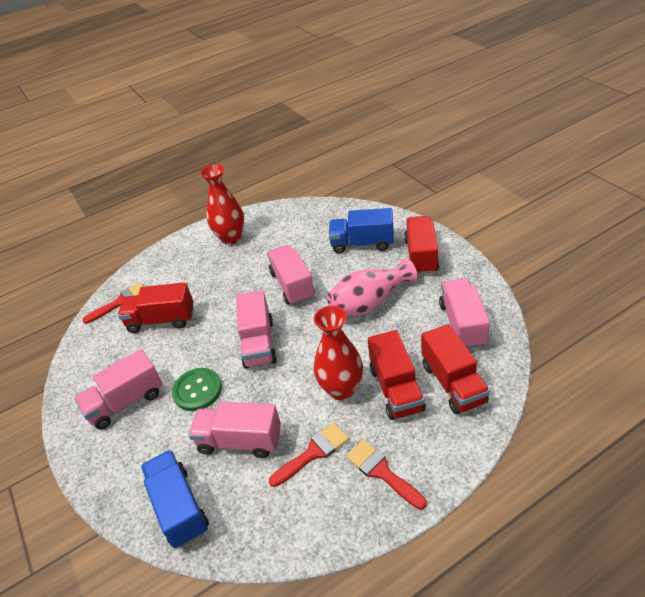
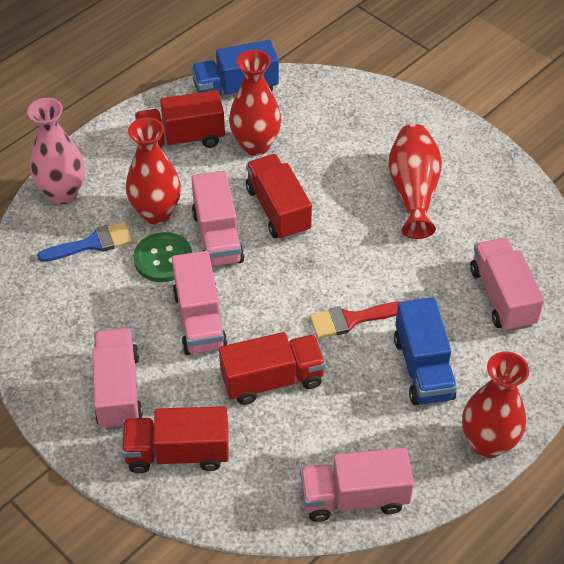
blue brush: none = 0 -> [37,221,133,262] = 1
red brush: [82,283,144,324] [269,422,349,487] [346,440,427,510] = 3 -> [310,301,403,339] = 1
red vase: [200,164,244,245] [314,306,363,400] = 2 -> [126,117,181,224] [229,50,281,156] [388,124,442,239] [462,352,529,458] = 4

